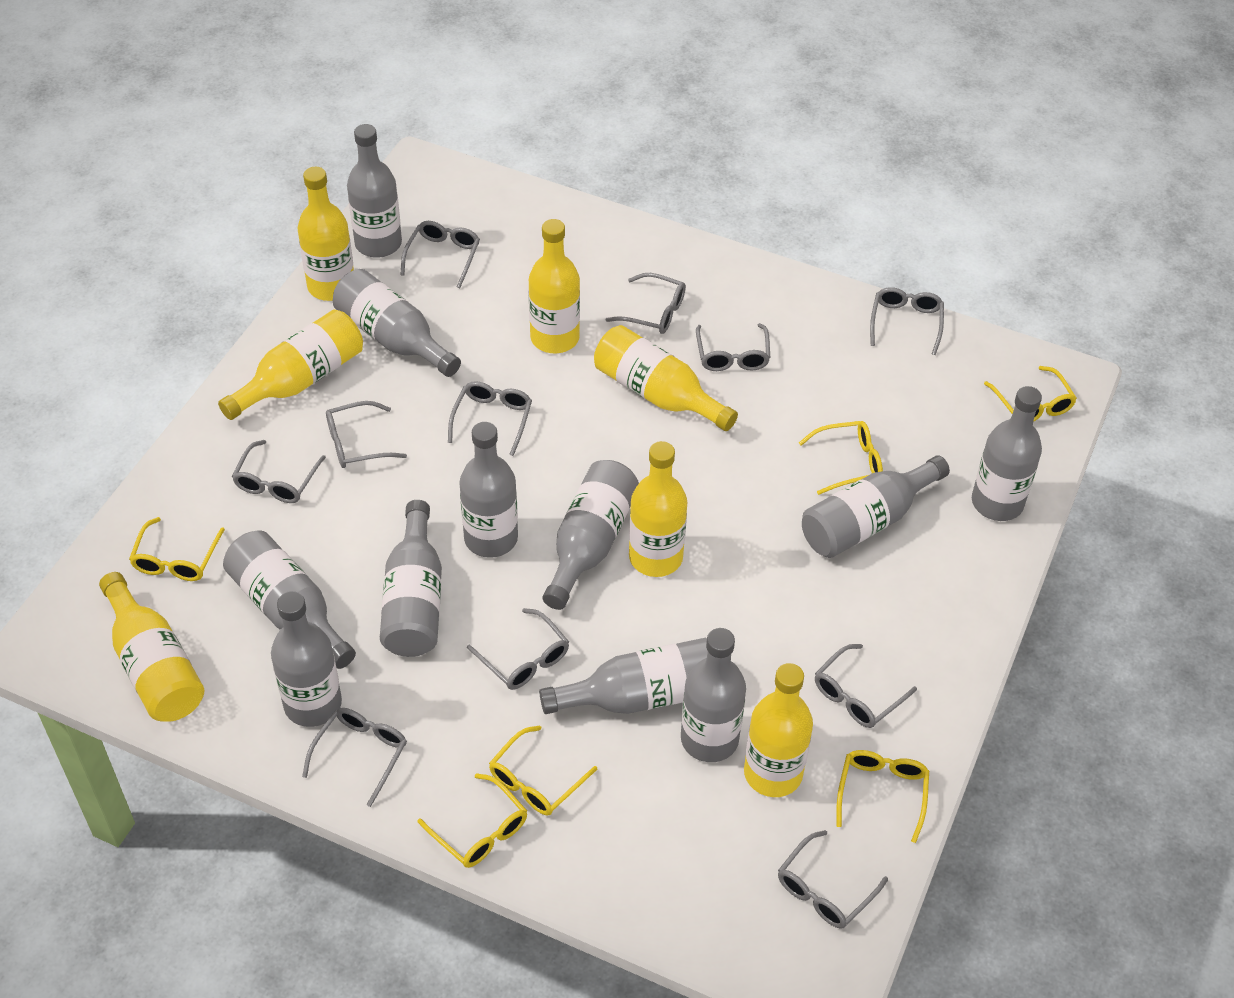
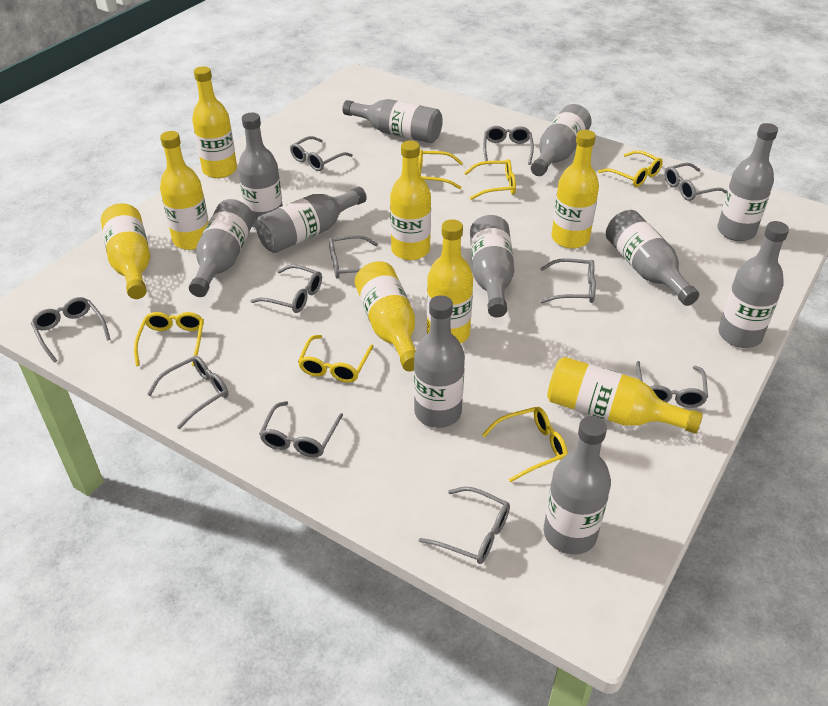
yellow bottle: [99,572,204,722] [218,310,363,420] [298,167,354,301] [529,219,580,353] [594,325,738,431] [629,441,687,577] [744,663,813,797] = 7 -> [101,203,150,299] [160,131,209,250] [192,66,237,178] [355,261,416,371] [390,140,431,260] [427,219,473,344] [547,357,703,434] [551,130,599,249] = 8

